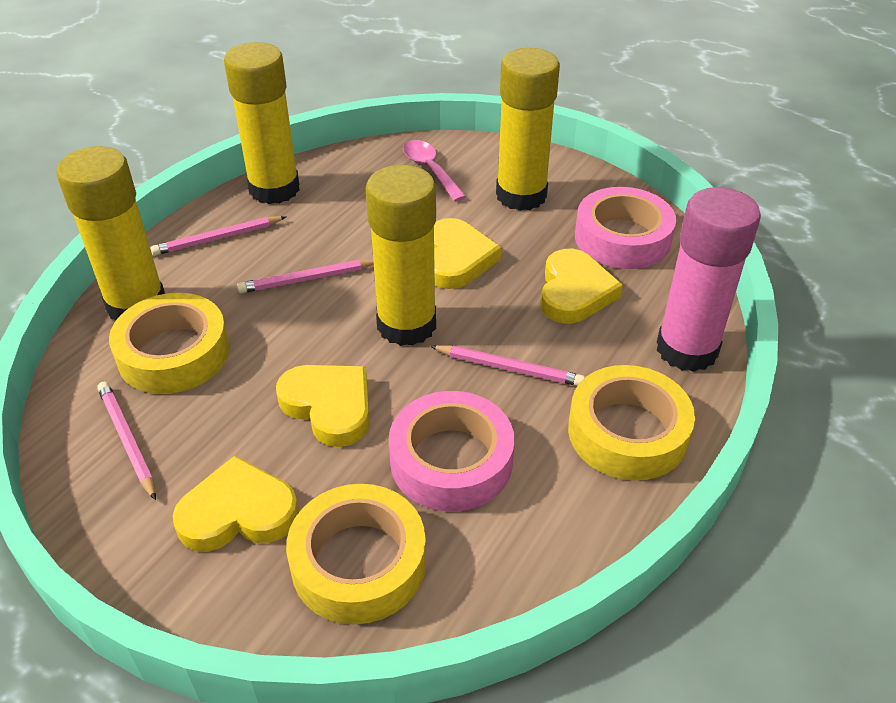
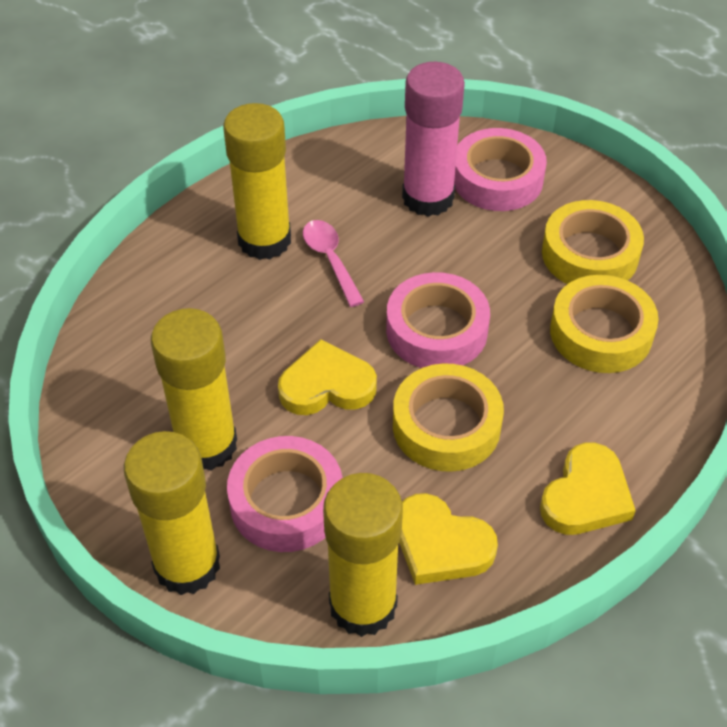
pink pencil: [97,381,156,500] [150,216,286,256] [237,260,374,293] [430,345,585,386] = 4 -> none = 0
pink tape: [389,391,515,511] [575,187,676,269] = 2 -> [227,436,343,552] [386,272,490,368] [454,128,547,211] = 3
yellow heart: [172,455,299,552] [276,365,370,447] [434,218,501,289] [540,249,623,324] = 4 -> [278,339,377,415] [399,493,498,585] [540,442,636,535] = 3

